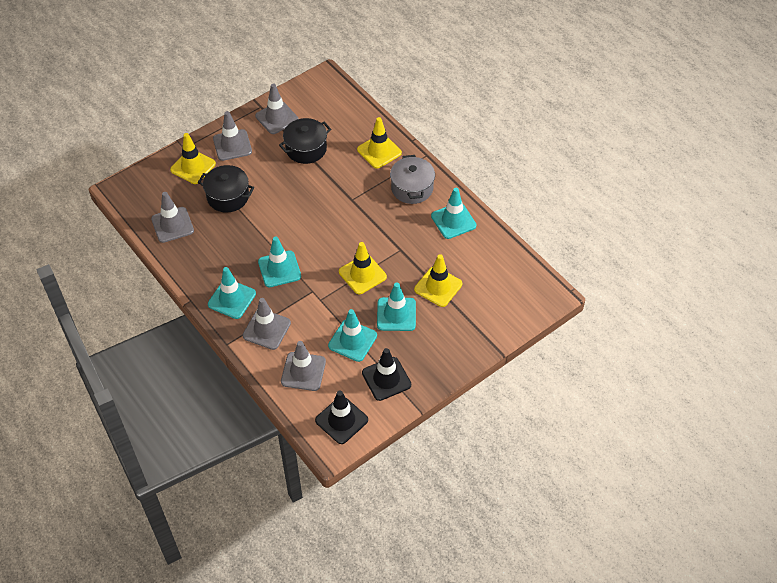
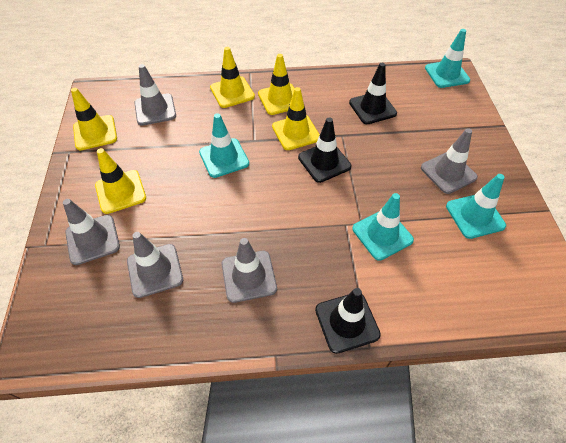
black pot: [198,165,254,213] [279,118,331,164] = 2 -> none = 0
black traffic cone: [315,390,368,444] [362,348,411,401] = 2 -> [298,118,351,183] [315,288,381,354] [349,63,397,124] = 3
grey pot: [390,155,435,204] = 1 -> none = 0
turquoise traffic cone: [208,267,256,319] [258,237,301,287] [328,309,377,362] [377,283,416,331] [431,188,477,239] = 5 -> [199,113,249,178] [352,193,414,261] [425,29,470,88] [446,174,506,239] = 4
yellow traffic cone: [170,133,216,184] [339,242,387,294] [357,117,402,169] [414,254,462,307] = 4 -> [71,88,117,150] [95,148,146,214] [210,47,255,108] [258,54,295,115] [272,87,320,150] = 5

